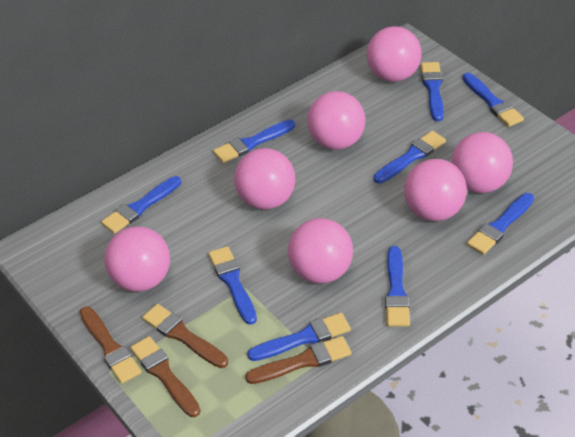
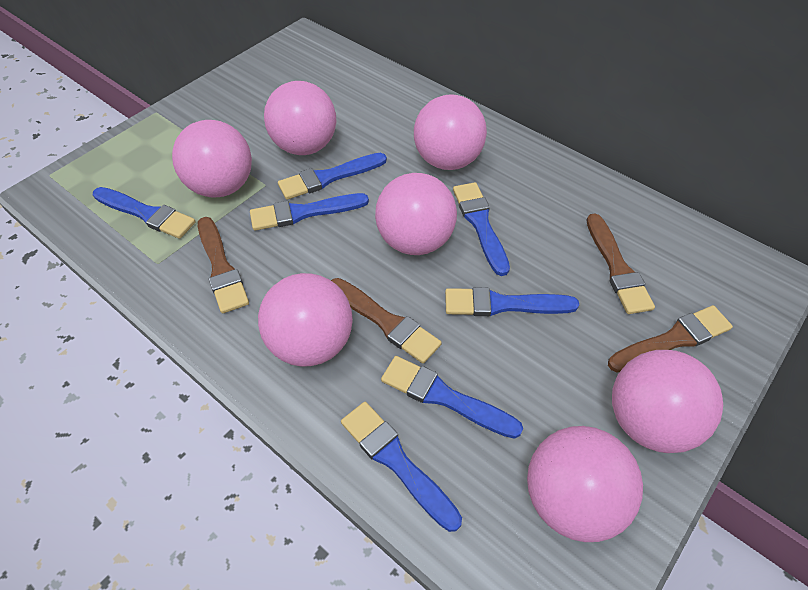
blue brush: [101,176,181,234] [208,246,257,325] [213,120,295,163] [247,313,351,361] [373,131,446,184] [385,246,410,326] [421,62,444,121] [463,73,524,127] [467,193,534,255] = 9 -> [93,187,196,239] [250,193,369,231] [278,153,387,200] [341,402,462,532] [381,356,523,439] [445,287,579,316] [453,182,510,276] = 7

